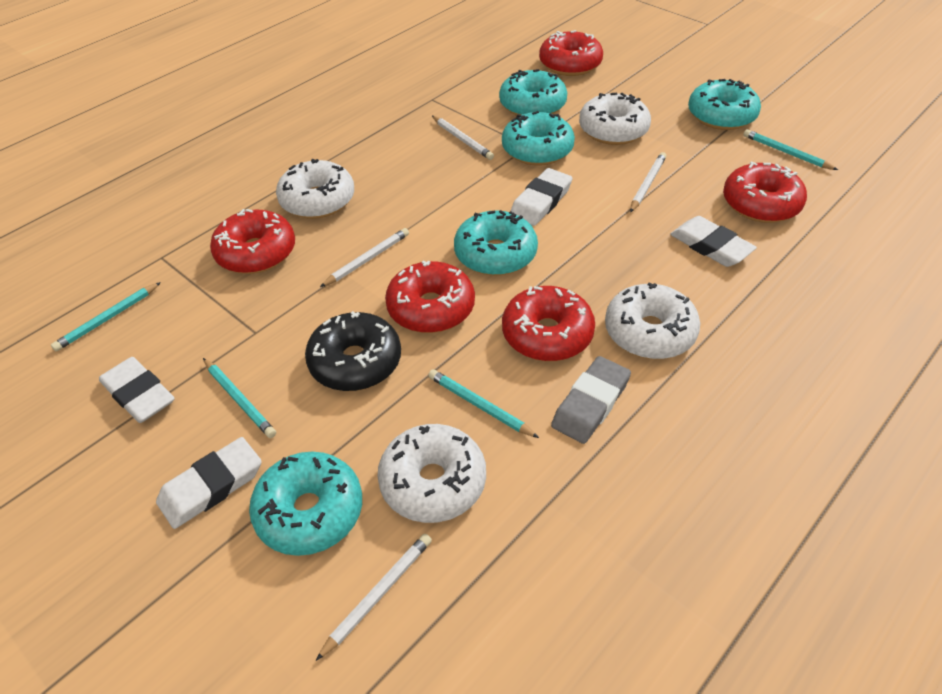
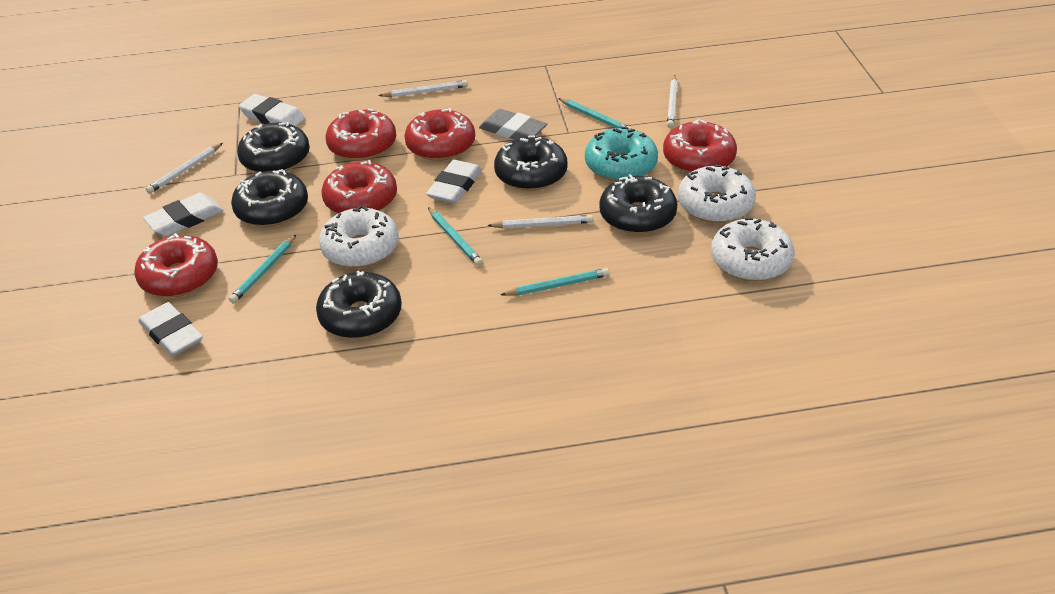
black donut: [305,311,401,391] = 1 -> [231,169,308,227] [237,122,310,173] [316,271,402,339] [494,136,568,191] [599,174,677,234] = 5
turquoise donut: [249,452,362,556] [454,210,538,276] [499,69,567,116] [502,111,575,166] [688,79,761,130] = 5 -> [585,127,658,181] = 1
white donut: [276,159,354,219] [377,424,486,523] [579,93,651,145] [605,282,700,359] = 4 -> [319,205,399,268] [678,165,756,223] [711,218,795,281] = 3

